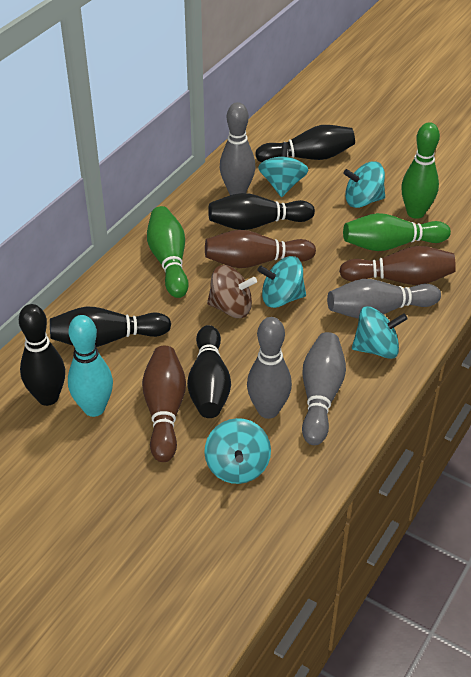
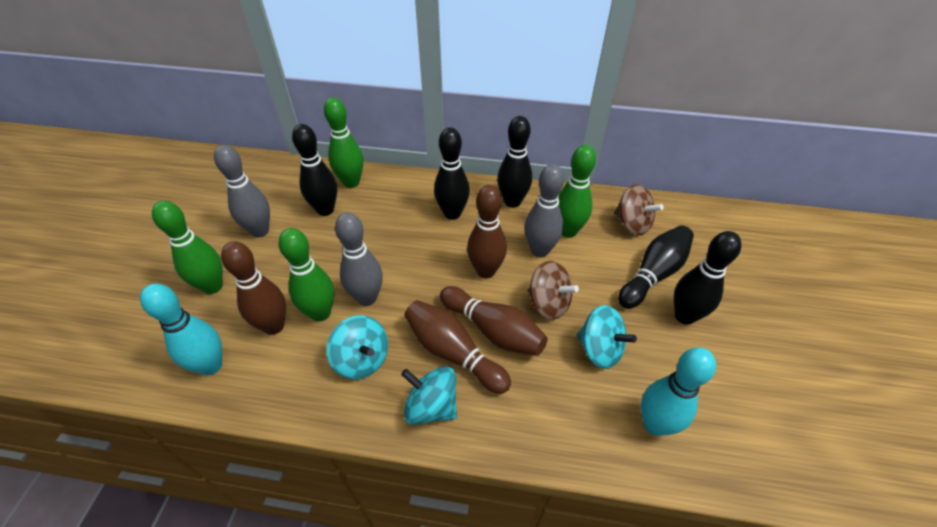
brown bowling pin: [142,346,186,462] [205,230,316,268] [339,246,456,285] = 3 -> [221,241,286,335] [404,300,511,394] [440,286,548,356] [467,185,507,278] = 4
brown spinning top: [207,265,257,318] = 1 -> [528,261,579,319] [614,184,664,235] = 2
green bowling pin: [147,206,189,298] [343,213,451,251] [401,122,440,219] = 3 -> [152,201,223,294] [279,228,334,322] [324,97,363,188] [558,145,596,238] = 4
grey bowling pin: [220,102,255,195] [247,317,292,419] [302,332,346,445] [327,279,441,319] = 4 -> [214,145,270,238] [335,212,383,306] [524,164,564,257] = 3
turquoise bowling pin: [68,315,113,417] = 1 -> [140,283,222,375] [641,347,716,436] = 2
turquoise spinning top: [204,418,271,484] [257,256,306,308] [258,142,309,197] [343,161,385,208] [352,306,408,359] = 5 -> [327,315,388,380] [401,366,457,425] [577,305,637,369] = 3

